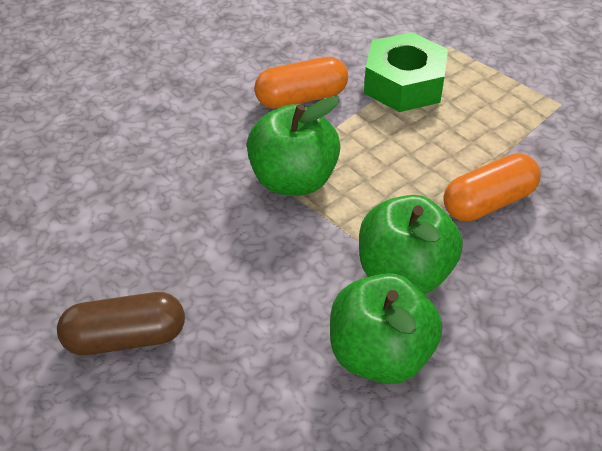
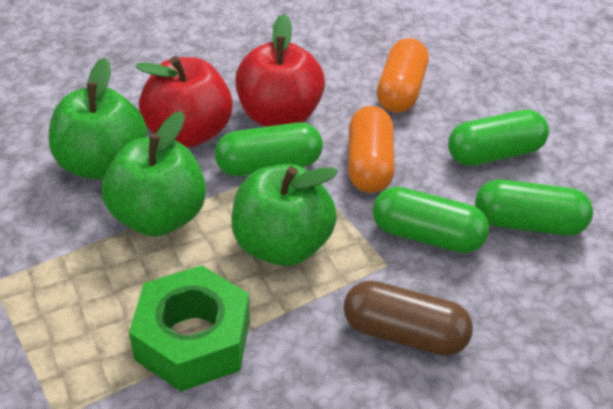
green capsule: none = 0 -> [215,122,323,176] [373,187,489,253] [448,110,549,166] [475,179,593,236] = 4
red apple: none = 0 -> [135,56,233,148] [235,14,325,127] = 2

